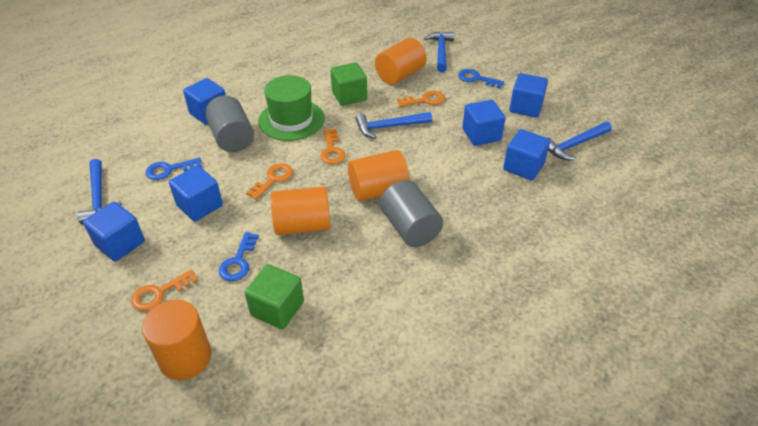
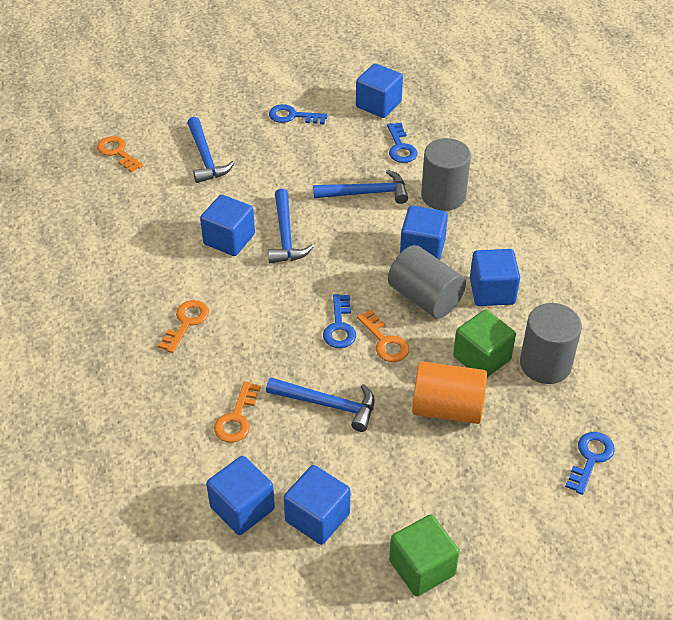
blue key: [146,158,202,180] [219,232,259,281] [458,69,504,88] = 3 -> [269,104,328,124] [323,294,356,348] [387,123,418,163] [565,432,615,495] = 4
green hat: [258,75,325,141] = 1 -> none = 0
grey cylinder: [205,95,254,152] [380,180,443,247] = 2 -> [388,245,466,318] [421,138,471,211] [520,303,582,384] = 3
orange cylinder: [142,300,211,380] [271,187,331,235] [348,150,410,201] [375,38,426,85] = 4 -> [412,361,487,424] = 1

